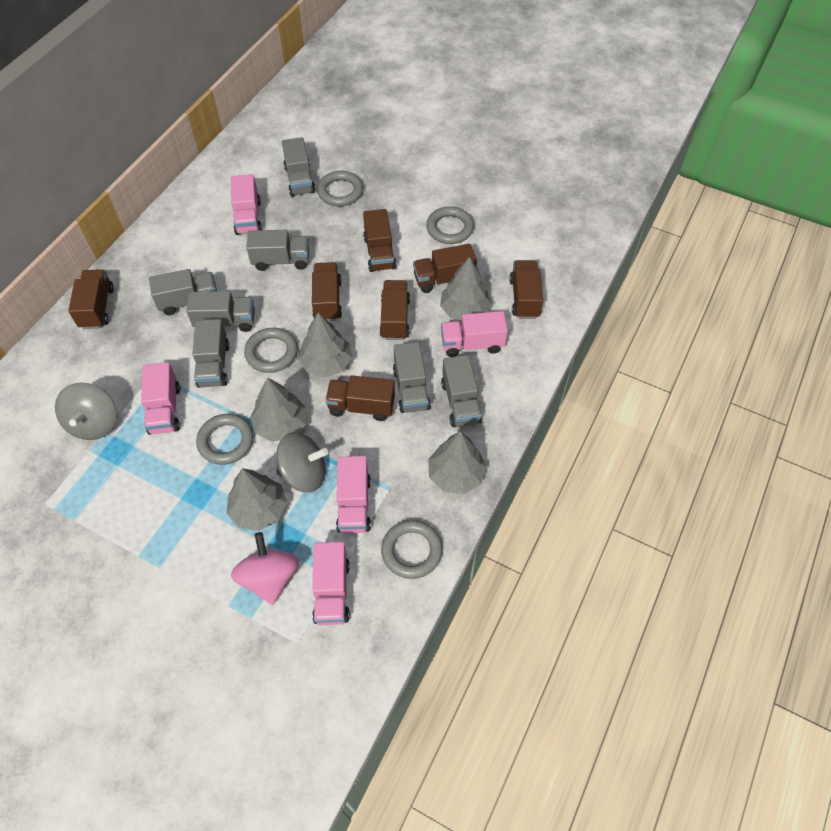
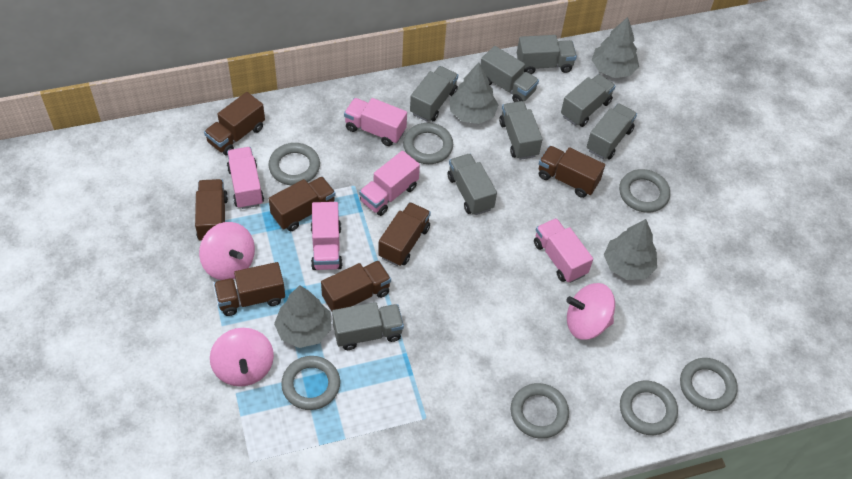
grey ring: [196,414,254,465] [244,328,298,373] [317,171,363,206] [381,520,443,579] [426,206,474,244] = 5 -> [268,143,320,186] [281,356,340,410] [403,123,453,164] [511,383,569,439] [619,169,670,213] [620,381,678,435] [680,358,738,411] = 7
grey spinning top: [55,383,117,440] [276,432,328,492] = 2 -> none = 0
grey tree: [226,468,287,531] [250,378,307,442] [298,313,352,378] [428,431,487,494] [440,257,492,321] = 5 -> [274,285,331,348] [450,62,498,124] [592,17,639,78] [604,219,657,280] = 4
grey truck: [149,269,217,315] [186,291,255,332] [192,319,230,388] [246,230,309,271] [282,137,316,197] [393,342,431,413] [441,355,482,427] = 7 -> [332,302,404,350] [410,66,458,122] [448,154,497,215] [480,46,539,102] [499,101,543,160] [517,35,577,74] [561,74,616,127] [587,103,637,159] = 8
pink spinning top: [231,532,299,605] = 1 -> [199,222,255,280] [210,328,274,387] [566,283,615,340] = 3

